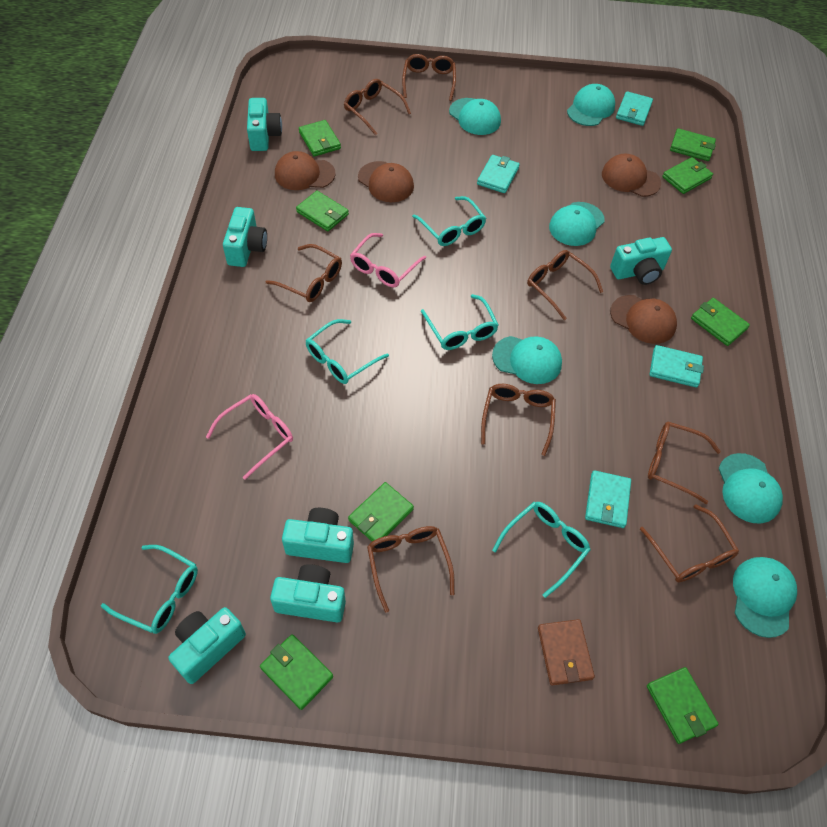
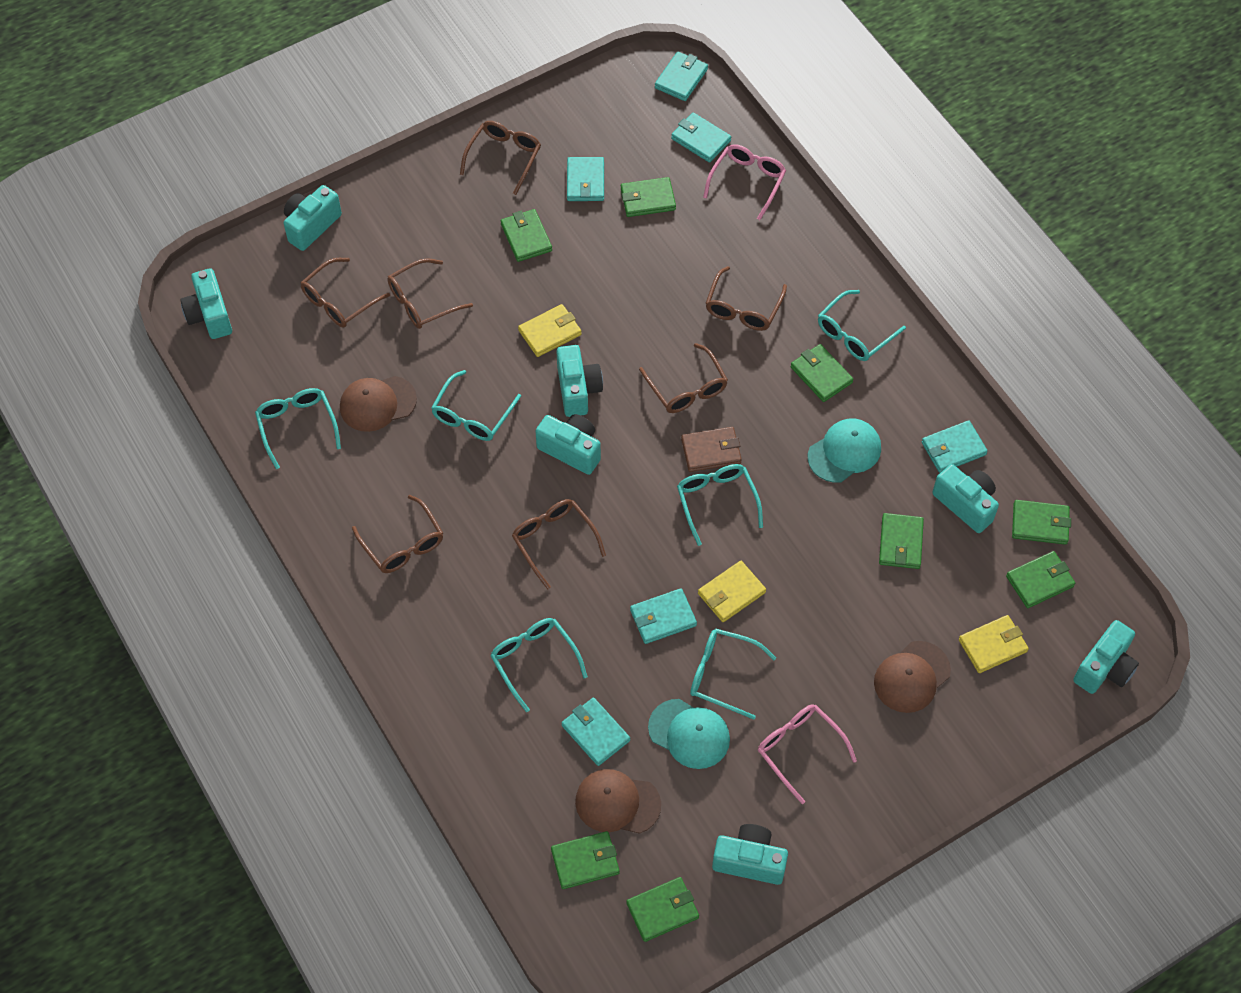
brown cap: [275,151,336,190] [358,161,414,202] [602,153,661,197] [610,295,677,344] = 4 -> [340,376,417,432] [575,769,661,834] [874,641,951,713] = 3
brown glasses: [265,244,342,302] [344,79,411,136] [367,526,455,613] [402,54,456,101] [481,384,556,456] [527,250,603,320] [640,504,739,582] [648,422,721,504] = 8 -> [301,258,390,328] [352,495,443,573] [387,258,473,329] [460,121,541,195] [512,499,606,589] [639,343,728,413] [706,266,787,331] = 7
turquoise camera: [168,607,246,684] [223,207,267,267] [247,98,282,151] [270,564,346,622] [282,508,354,563] [610,237,672,285] = 6 -> [180,268,232,339] [284,185,342,251] [535,414,601,475] [556,345,603,417] [712,824,788,885] [932,464,999,533] [1073,620,1139,694] = 7
turquoise cap: [449,98,501,135] [492,336,562,384] [549,202,605,246] [567,84,615,126] [718,453,783,524] [733,557,797,638] = 6 -> [648,699,730,769] [808,419,881,483] = 2
turquoise glasses: [101,545,198,634] [306,319,389,384] [412,196,486,246] [421,294,499,350] [492,502,590,598] = 5 -> [255,388,341,469] [431,370,521,441] [490,618,588,712] [677,464,763,546] [690,629,776,719] [818,290,906,361] = 6
turquoise wallet: [477,155,520,193] [585,470,631,528] [616,91,653,126] [650,345,704,388] = 4 -> [562,697,630,766] [567,157,604,201] [630,588,697,644] [655,52,708,101] [671,113,731,162] [922,420,988,473] = 6
yellow wallet: none = 0 -> [518,304,582,357] [698,561,766,622] [959,615,1029,673] = 3

